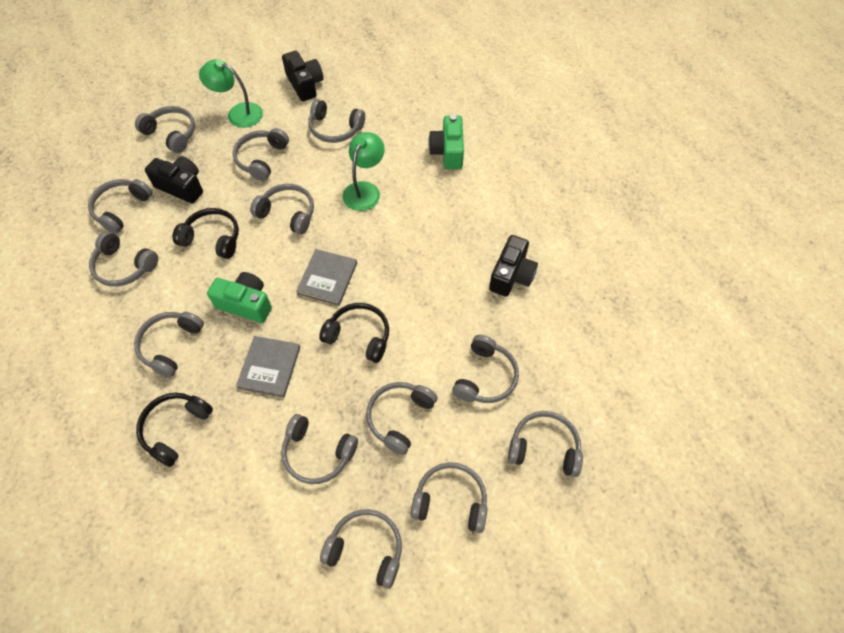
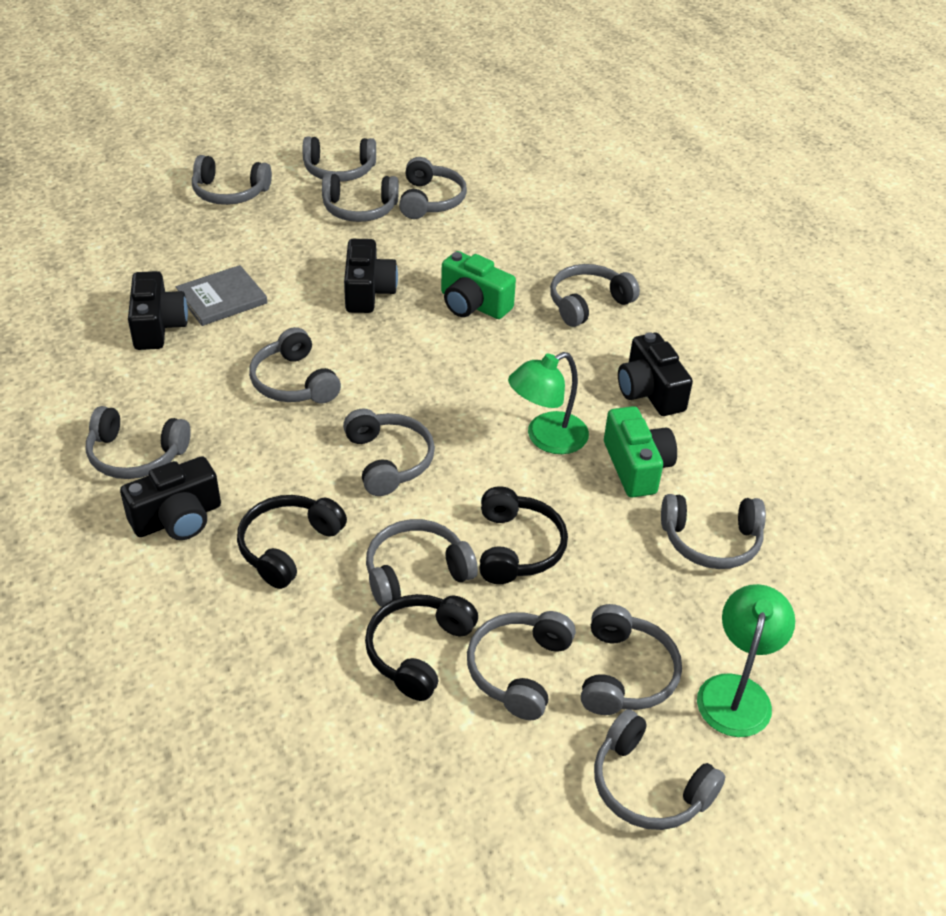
black camera: [145,156,203,204] [282,51,323,101] [489,235,538,296] = 3 -> [120,456,221,540] [128,271,188,350] [344,239,398,313] [618,332,693,416] = 4
grey book: [236,336,300,397] [296,249,357,305] = 2 -> [176,265,267,326] = 1

